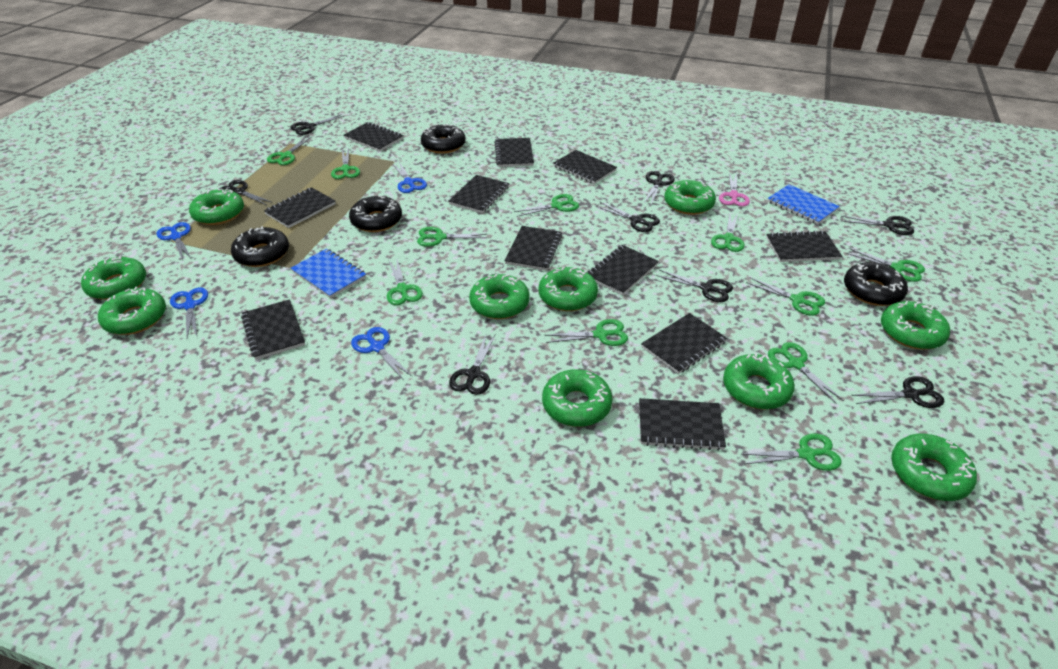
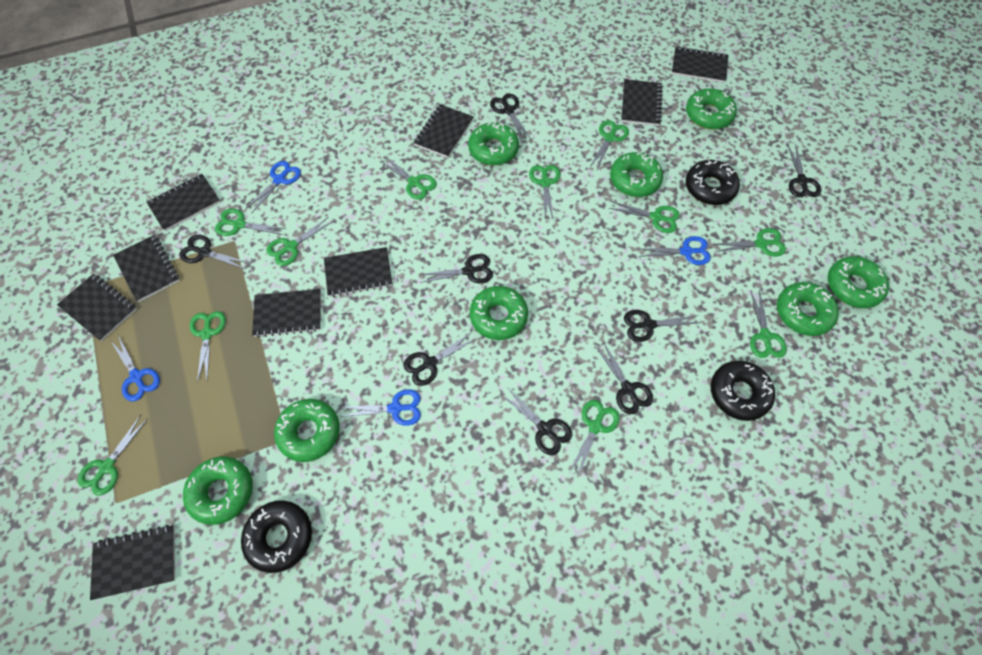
black donut: [231,226,289,267] [349,196,402,232] [421,124,466,154] [844,262,908,306] = 4 -> [241,500,312,573] [686,160,740,205] [711,361,775,421] = 3
black notebook: [241,299,305,360] [264,187,336,228] [344,122,403,152] [448,175,509,213] [494,138,534,167] [504,226,562,271] [553,150,617,184] [587,245,659,295] [639,398,726,451] [641,313,727,374] [766,230,842,262] = 11 -> [57,273,137,341] [90,525,175,600] [113,235,180,302] [147,174,220,231] [252,289,321,337] [324,247,392,297] [413,104,474,158] [621,79,663,126] [672,46,728,83] = 9
blue notebook: [291,248,366,298] [767,184,840,224] = 2 -> none = 0
green donut: [81,255,146,300] [98,287,166,335] [189,188,244,225] [469,274,530,319] [539,267,598,311] [542,369,613,427] [664,180,716,215] [723,353,795,410] [881,301,950,350] [891,434,977,501] = 10 -> [183,456,253,525] [274,399,340,462] [468,121,519,165] [470,286,528,340] [610,152,663,197] [686,89,737,129] [777,282,839,336] [828,256,889,308] = 8
pink scissors: [719,173,750,207] = 1 -> none = 0

